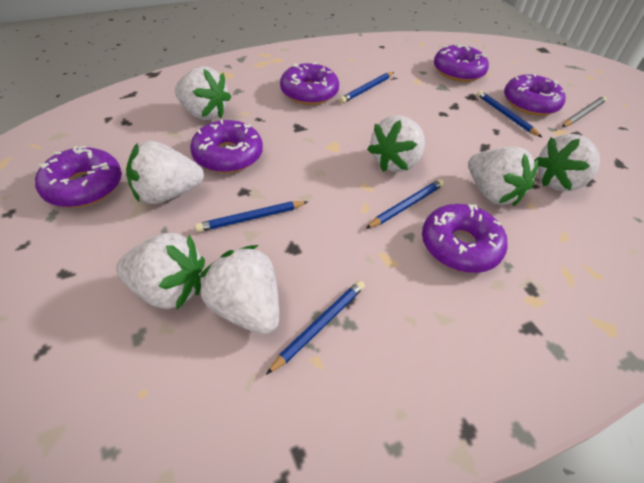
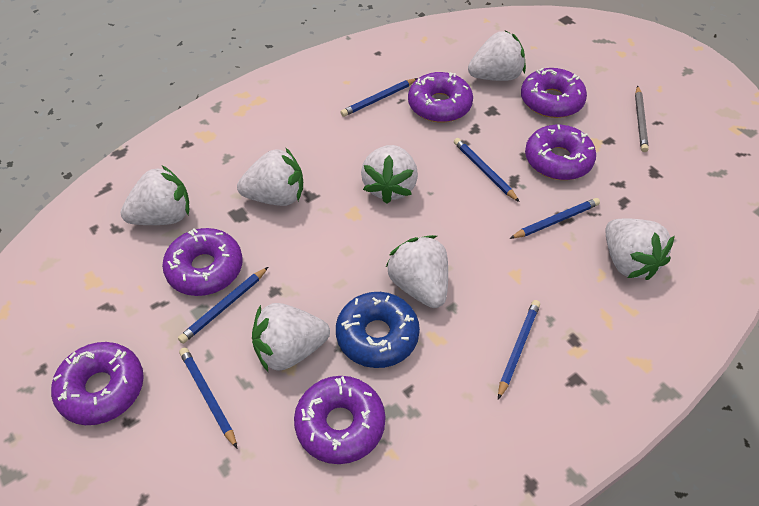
blue donut: none = 0 -> [336,292,420,368] = 1
blue pencil: [195,201,308,232] [266,280,365,375] [339,72,394,103] [366,179,444,228] [477,90,542,137] = 5 -> [178,267,268,344] [179,347,237,448] [341,78,418,117] [454,138,520,202] [498,300,540,399] [510,198,600,239] = 6

